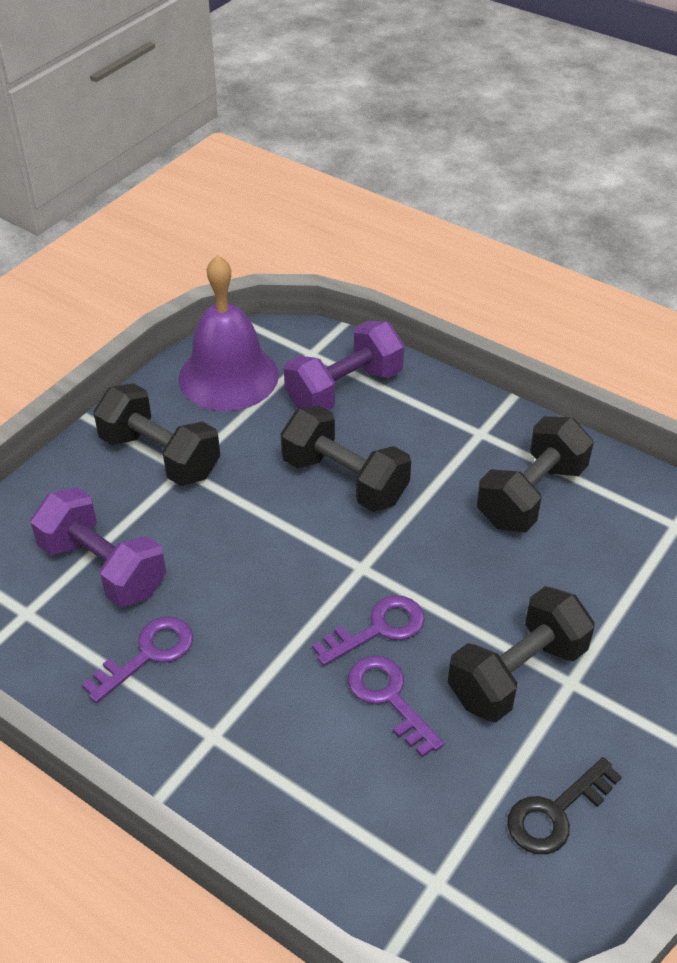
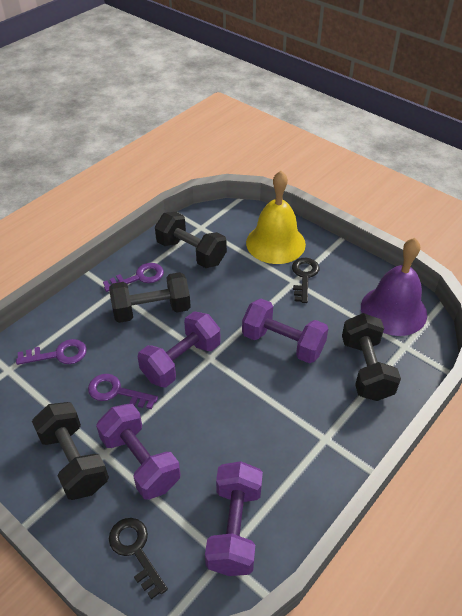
black key: [507,757,622,854] = 1 -> [109,518,168,599] [292,258,319,303] = 2
purple dumbbell: [31,487,166,607] [284,320,404,411] = 2 -> [96,404,181,500] [138,312,220,387] [205,461,263,576] [242,299,329,363] = 4
yellow bell: none = 0 -> [246,171,306,264] = 1

